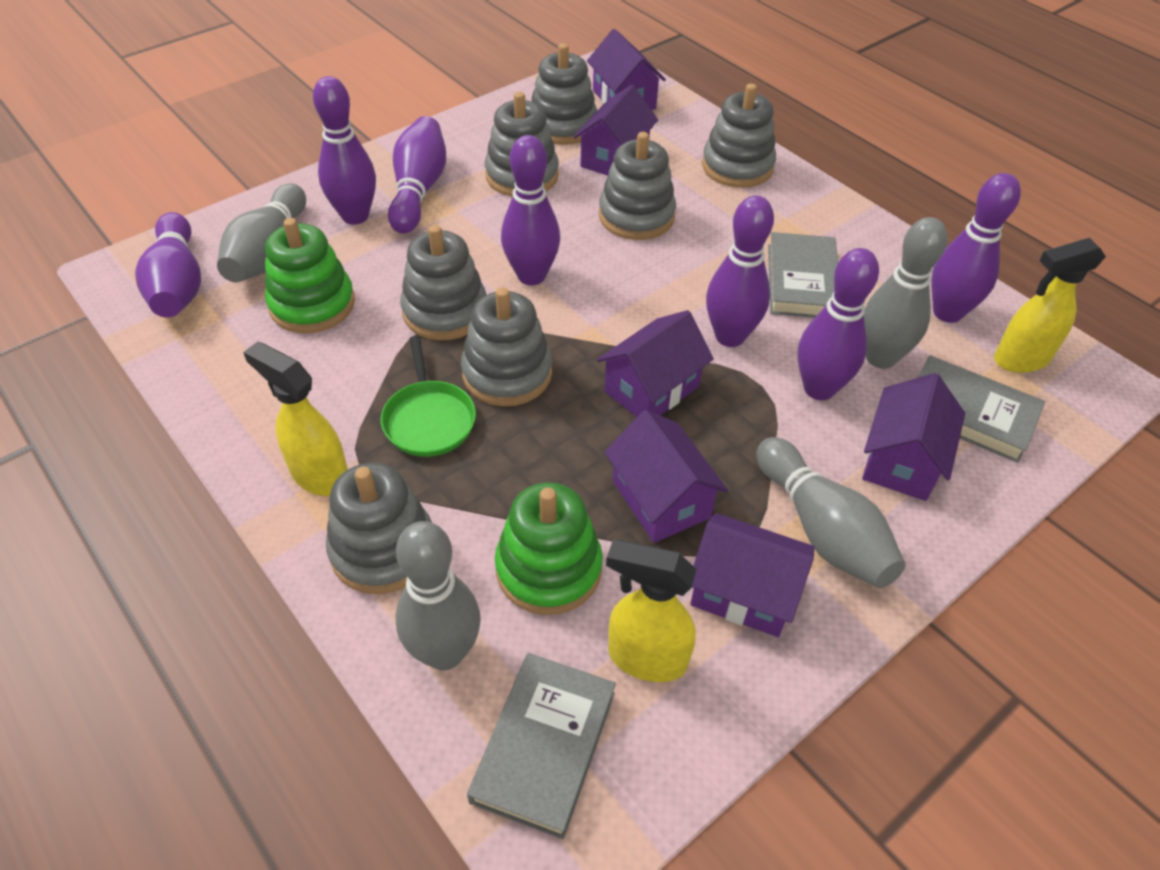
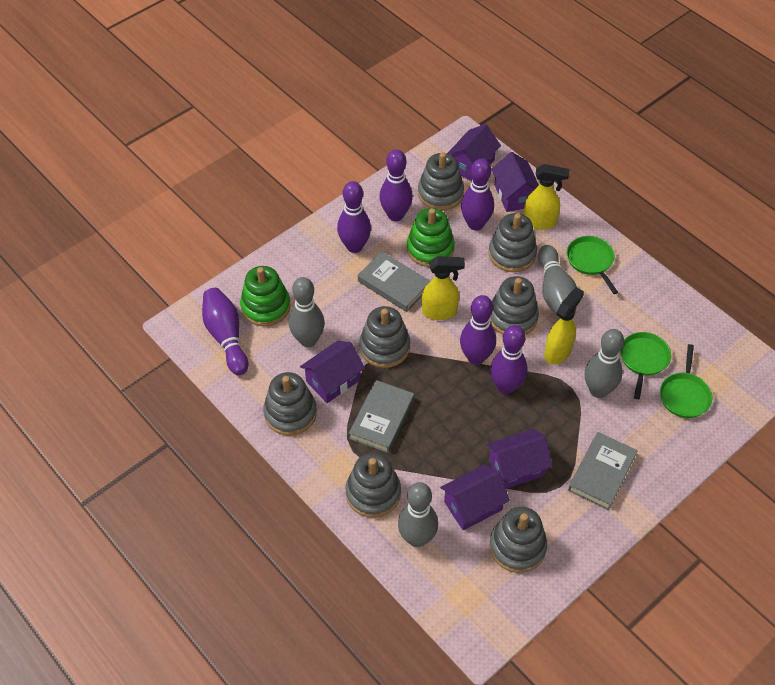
green pan: [381,336,476,457] = 1 -> [567,236,618,294] [620,332,671,399] [660,344,712,418] = 3
purple bowling pin: [135,212,201,318] [313,76,376,224] [388,116,446,234] [501,135,560,285] [706,195,774,347] [798,248,879,400] [931,173,1021,323] = 7 -> [202,288,248,375] [337,181,371,253] [380,149,413,221] [460,295,496,365] [461,159,494,230] [490,325,528,394] = 6
purple house: [574,84,658,176] [587,29,666,110] [597,310,714,417] [604,410,728,543] [690,513,814,637] [862,373,965,501] = 6 -> [300,341,365,403] [440,464,510,530] [447,124,501,181] [486,429,552,489] [491,152,539,212] = 5

